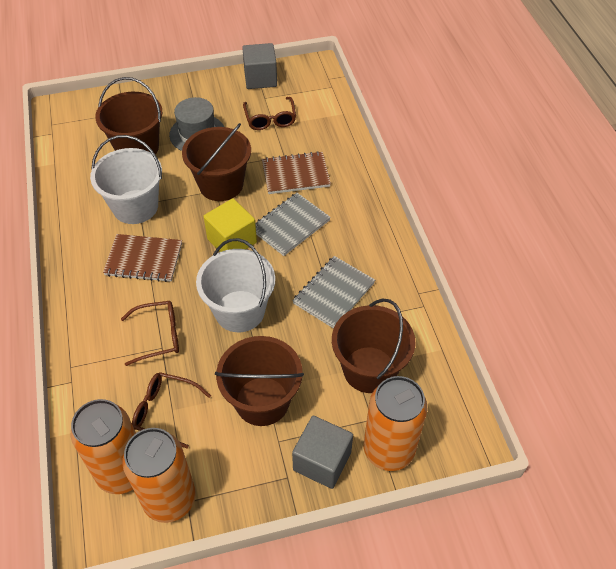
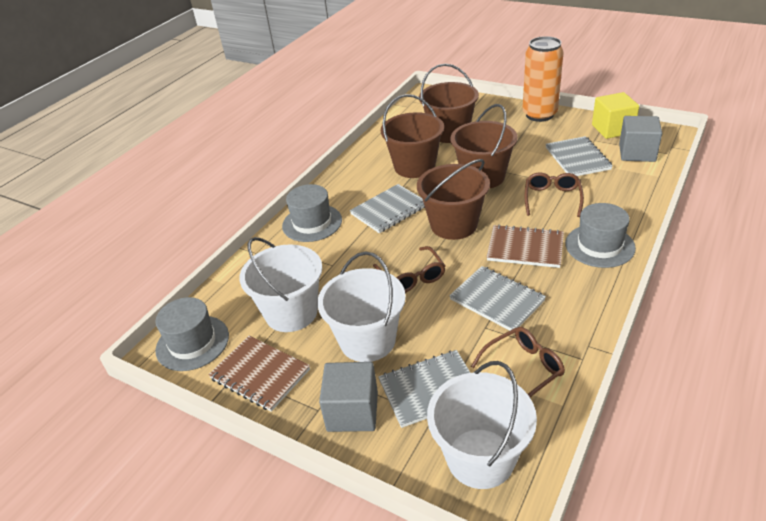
grey hat: [169,97,224,151] = 1 -> [155,297,229,371] [282,184,342,242] [565,203,636,268] = 3
grey notebook: [255,193,331,256] [292,256,375,329] = 2 -> [350,184,425,233] [378,350,471,428] [449,266,546,331] [546,136,613,176] = 4
orange can: [71,399,136,494] [122,428,196,523] [364,376,427,471] = 3 -> [522,36,564,122] = 1
white bucket: [90,135,162,224] [196,238,275,332] = 2 -> [240,237,322,332] [317,252,406,362] [427,361,537,489] = 3

